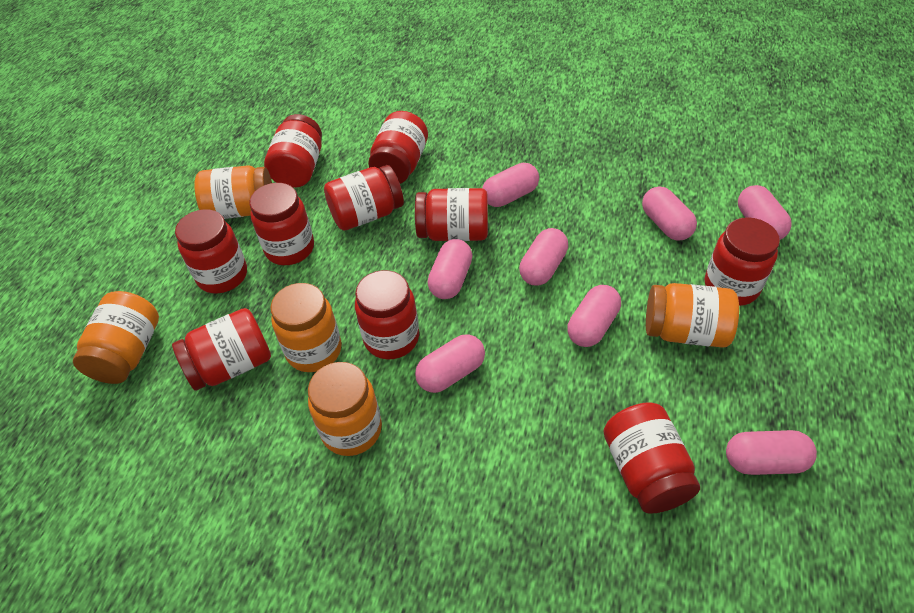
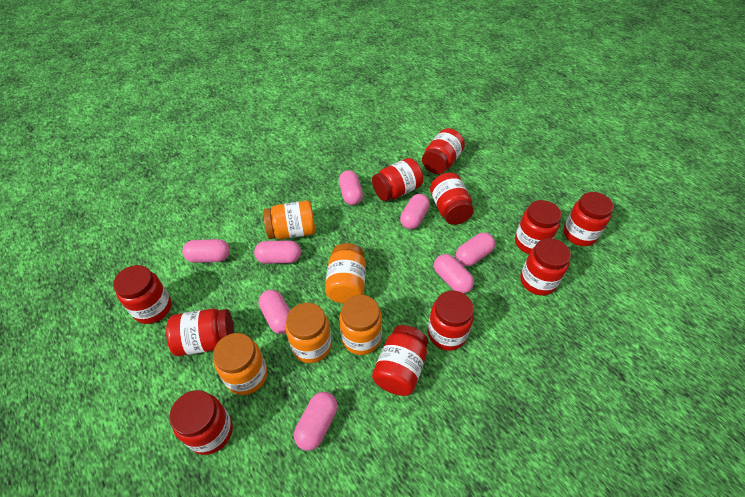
red jar: [172,308,271,391] [175,209,247,293] [249,183,314,265] [264,114,322,188] [324,165,404,230] [355,270,419,359] [368,111,428,184] [415,188,488,241] [603,403,700,514] [705,217,780,306] = 10 -> [113,265,172,324] [166,309,234,356] [169,390,233,455] [372,158,423,201] [372,325,428,396] [422,128,465,174] [428,291,474,351] [430,173,474,225] [515,200,562,254] [520,238,571,295] [563,192,614,246] = 11

